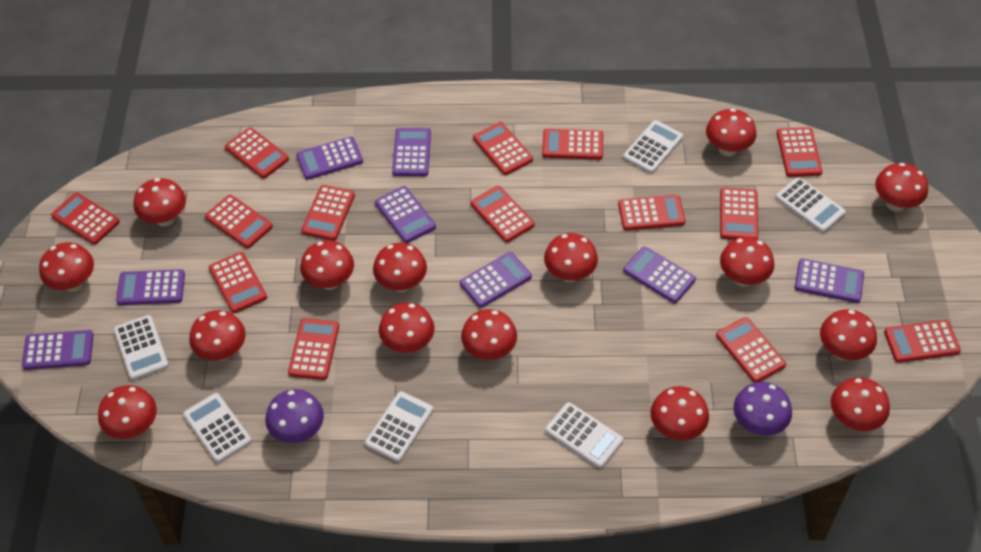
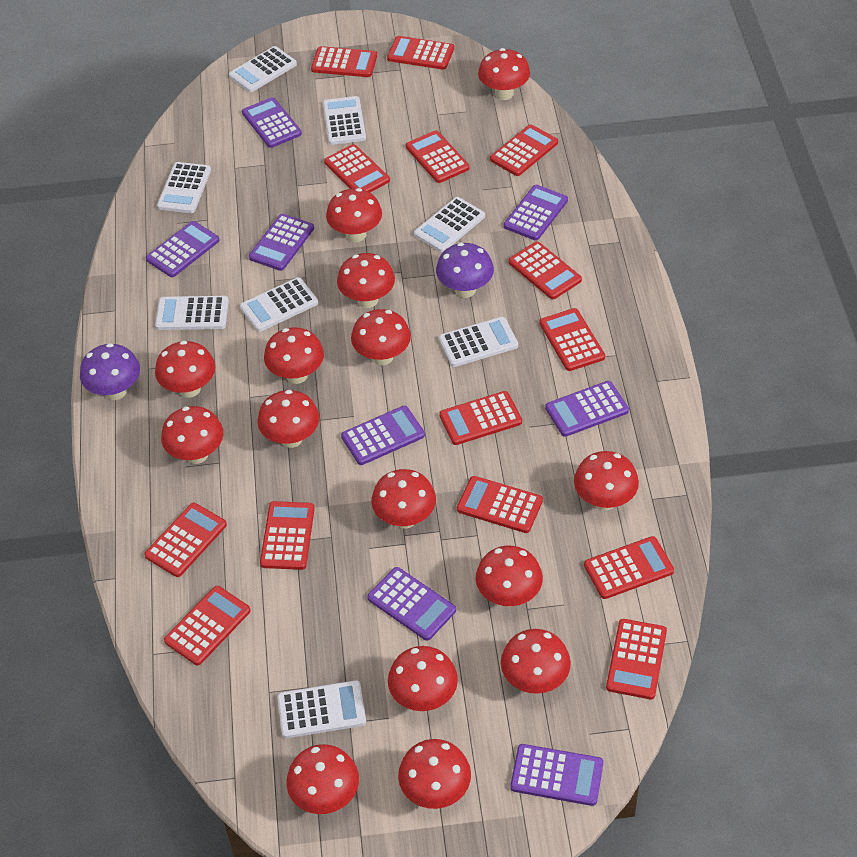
white calculator: [114,315,169,380] [183,393,252,463] [365,391,433,462] [545,402,623,468] [623,120,683,173] [776,177,846,232] = 6 -> [155,296,229,330] [157,162,211,213] [229,46,297,92] [240,277,318,332] [277,680,366,738] [323,96,366,145] [414,197,485,252] [439,317,518,367] = 8

